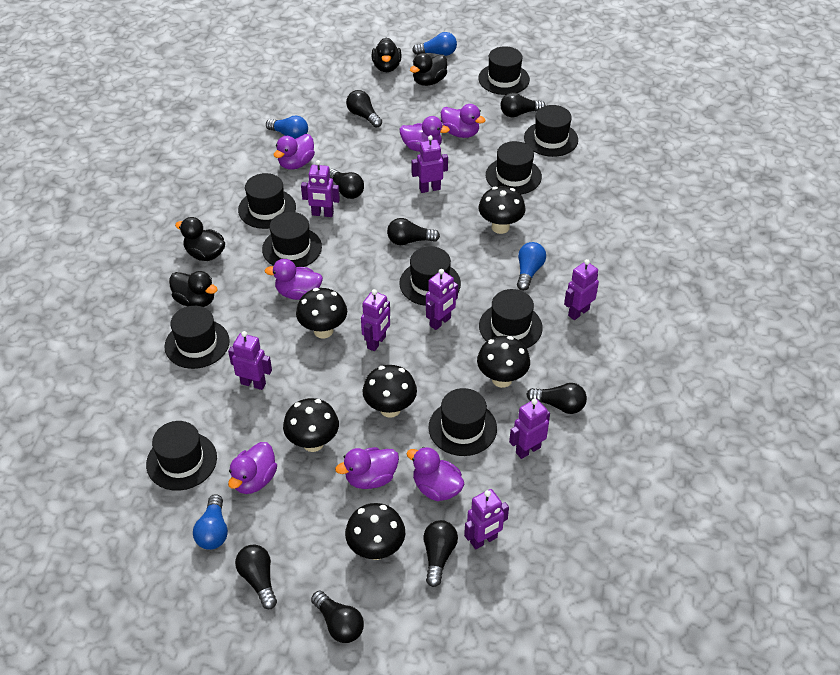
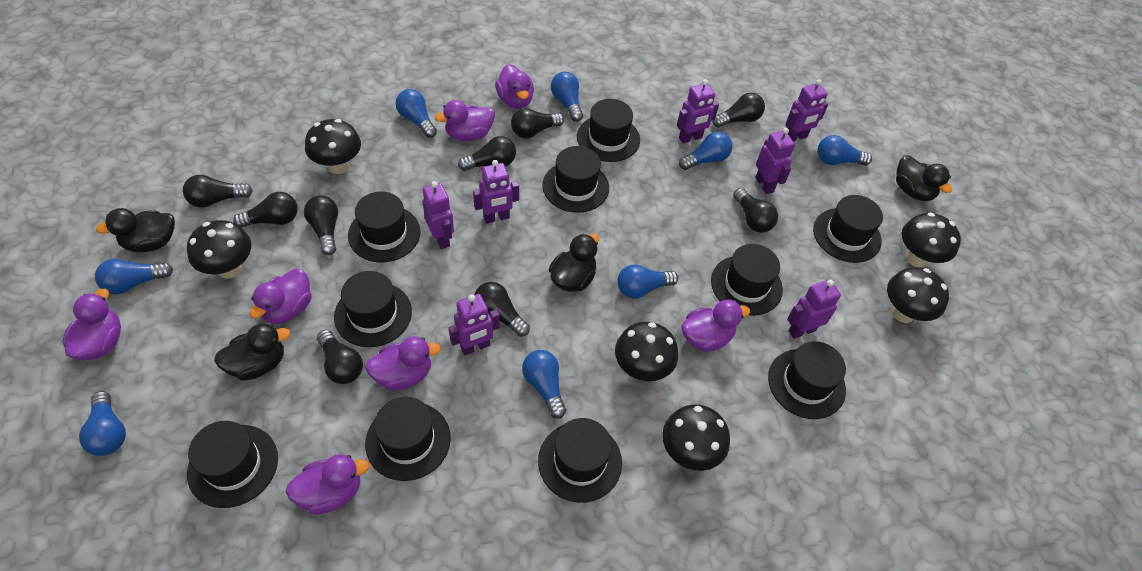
black light bulb: [235,545,277,609] [311,591,364,643] [330,169,364,199] [346,90,382,128] [387,218,440,245] [423,520,458,587] [500,93,546,118] [526,383,587,414] = 8 -> [183,175,253,208] [233,192,298,228] [304,195,338,255] [317,330,363,384] [458,136,516,171] [474,282,530,337] [511,108,564,138] [712,93,765,128] [733,188,778,233] = 9
blue light bulb: [193,494,228,550] [266,116,308,139] [412,32,457,56] [517,242,546,291] = 4 -> [79,391,126,456] [95,259,173,294] [396,89,437,138] [522,350,566,419] [551,72,583,122] [617,264,678,299] [679,132,733,170] [817,135,872,166] = 8
purple robot: [228,331,272,390] [301,160,340,217] [361,289,390,351] [411,135,448,193] [426,269,458,330] [464,489,509,549] [509,399,550,459] [564,259,599,320] = 8 -> [422,181,454,249] [449,294,500,355] [473,160,519,224] [677,79,719,143] [755,128,795,194] [785,79,828,141] [787,280,841,339] = 7

